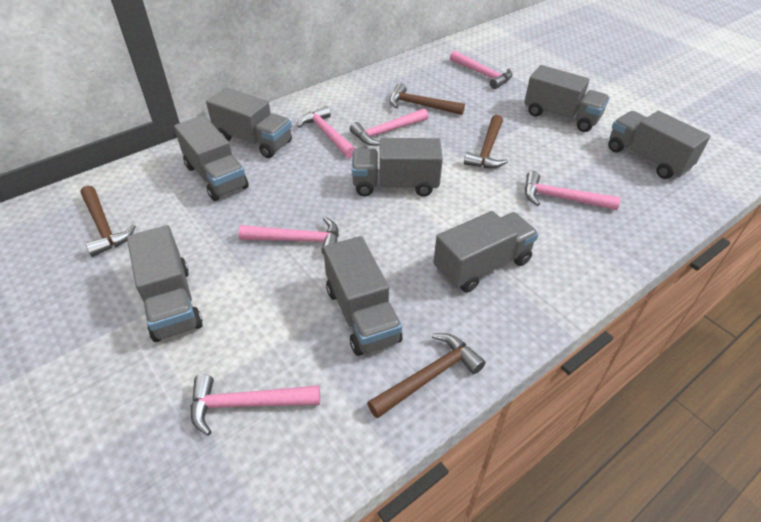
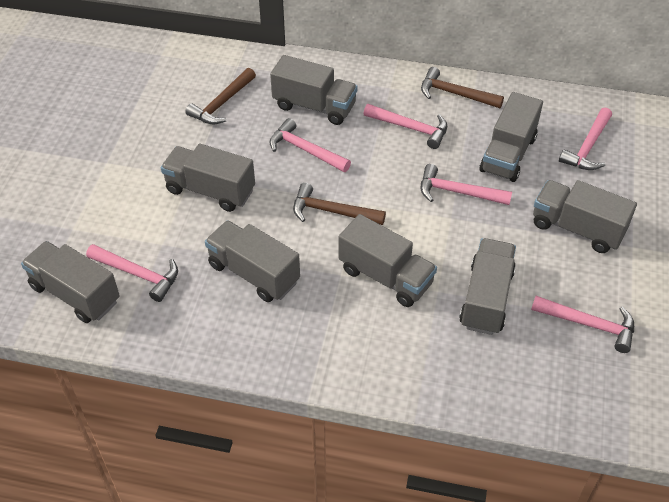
brown hammer: [81,186,136,257] [367,333,486,419] [389,83,465,115] [464,115,508,168] = 4 -> [185,68,256,125] [293,183,386,225] [421,67,504,108] = 3

